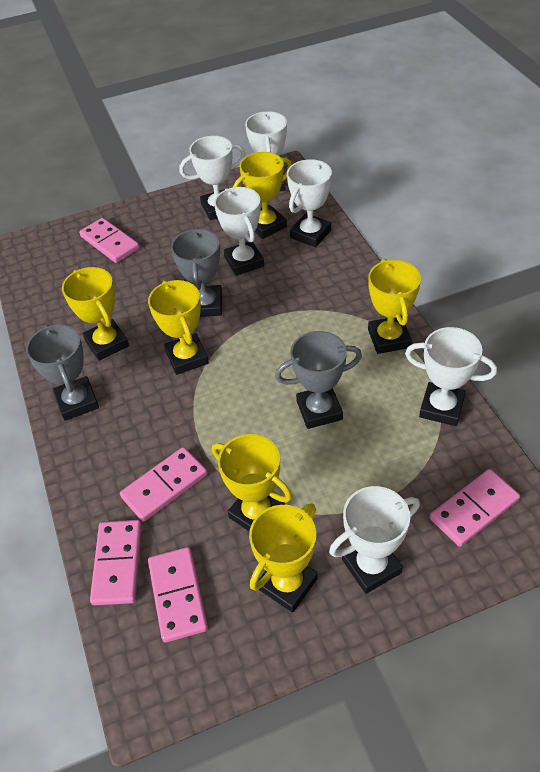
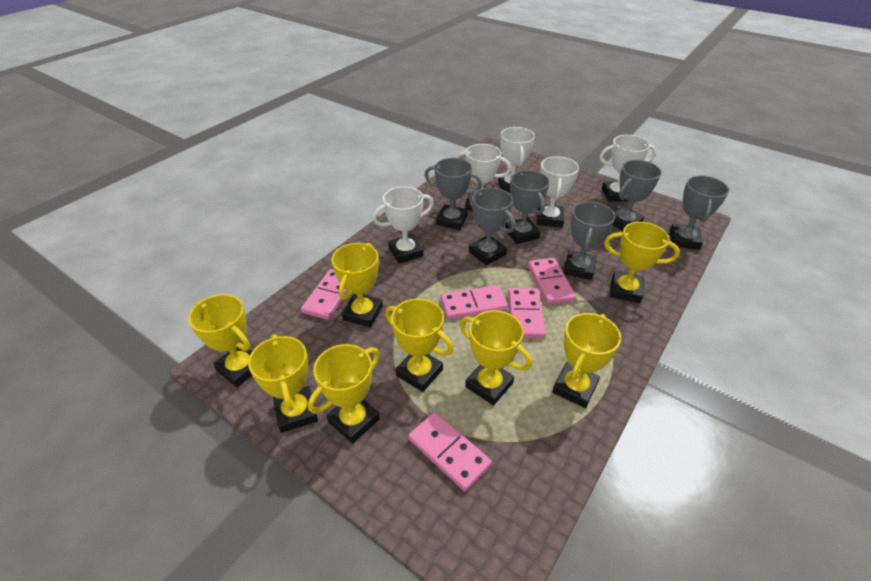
grey trophy: [26,325,99,421] [171,228,222,317] [275,331,362,429] = 3 -> [424,158,482,230] [469,188,515,265] [505,170,550,244] [563,201,615,280] [613,160,661,231] [669,175,729,250] = 6
white trophy: [179,136,246,220] [214,187,264,276] [245,111,287,191] [287,159,332,247] [329,486,420,594] [405,327,497,426] = 6 -> [373,186,434,264] [455,144,511,211] [498,127,535,193] [537,156,579,228] [600,135,656,202] = 5
yellow trophy: [62,267,129,361] [148,280,209,375] [212,434,292,532] [233,152,292,239] [249,503,318,612] [368,259,421,354] = 6 -> [189,294,252,387] [248,334,318,433] [308,344,380,444] [331,243,383,327] [385,298,453,392] [460,310,532,406] [552,313,621,408] [604,222,680,303] = 8

